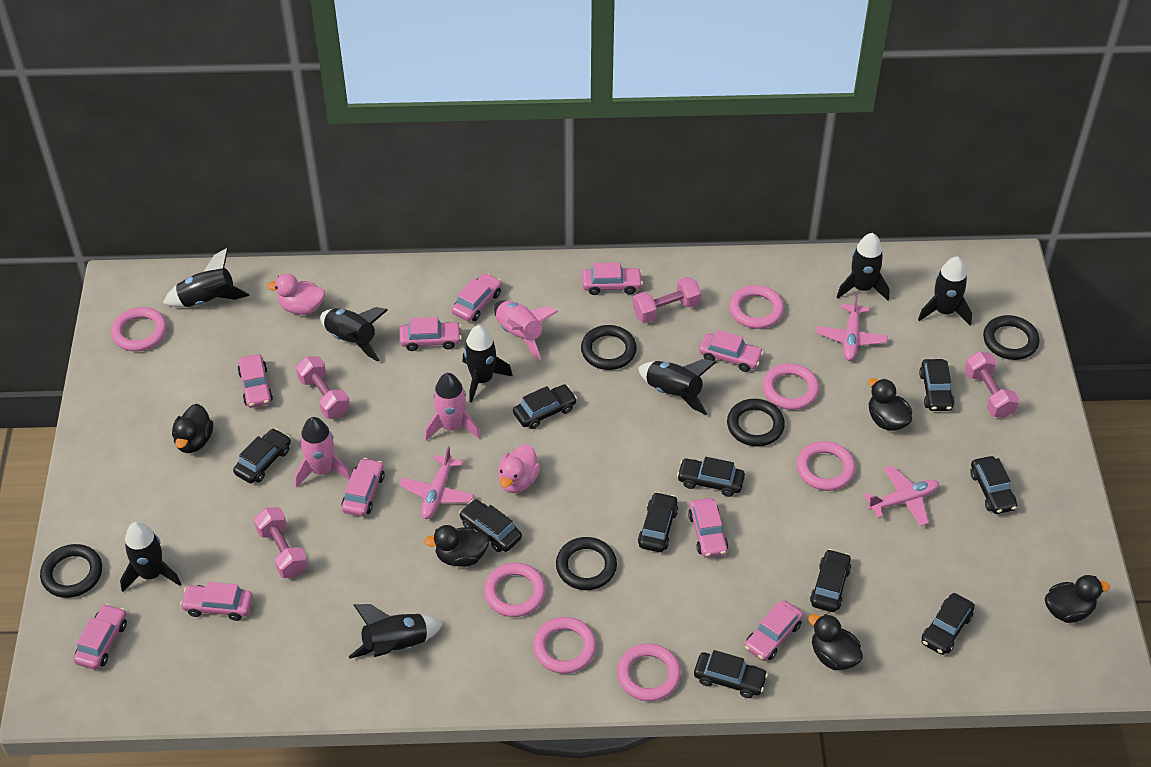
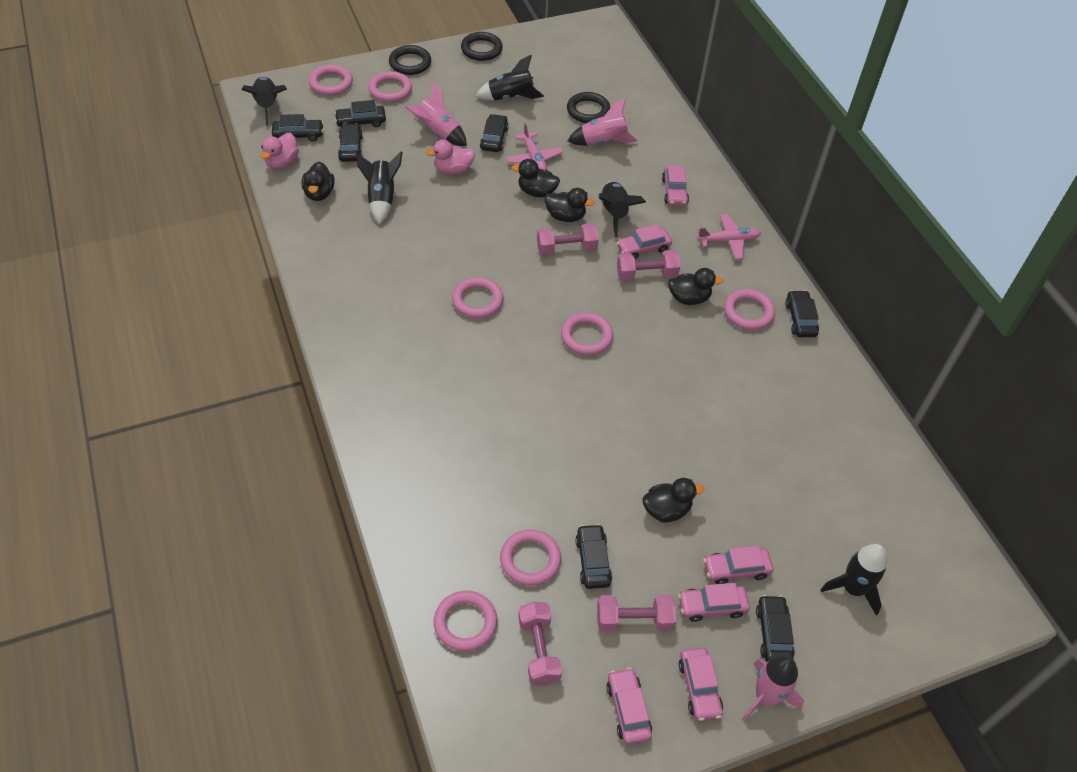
black car: [233,428,291,483] [459,499,522,552] [513,384,577,429] [638,492,678,552] [677,457,745,497] [694,650,768,698] [810,549,851,612] [919,359,954,411] [922,593,975,655] [970,456,1017,514] = 10 -> [272,114,324,142] [334,100,386,127] [338,123,363,162] [480,114,509,152] [575,524,612,589] [756,595,795,662] [785,290,819,337] = 7
black ring: [40,544,102,598] [556,537,617,590] [581,325,637,370] [727,399,785,447] [983,315,1039,360] = 5 -> [389,45,431,75] [461,32,503,61] [567,92,610,123] = 3
black rocket: [120,522,181,592] [163,248,249,307] [320,307,388,361] [349,604,443,659] [463,325,513,403] [638,359,716,415] [837,233,889,300] [918,256,972,325] = 8 -> [242,77,287,126] [356,151,402,224] [476,55,544,101] [599,181,646,237] [820,544,887,616] = 5
pink car: [73,604,127,670] [180,582,253,621] [238,354,273,408] [341,458,385,517] [400,317,462,351] [452,273,502,322] [582,262,643,295] [688,498,728,558] [699,330,764,372] [745,600,803,661] = 10 -> [606,667,652,745] [616,224,672,260] [662,166,689,206] [678,583,750,622] [679,647,723,721] [703,545,773,584] = 6
pink plane: [399,446,474,519] [816,294,888,360] [864,466,939,526] = 3 -> [506,123,564,170] [697,214,761,259] = 2

